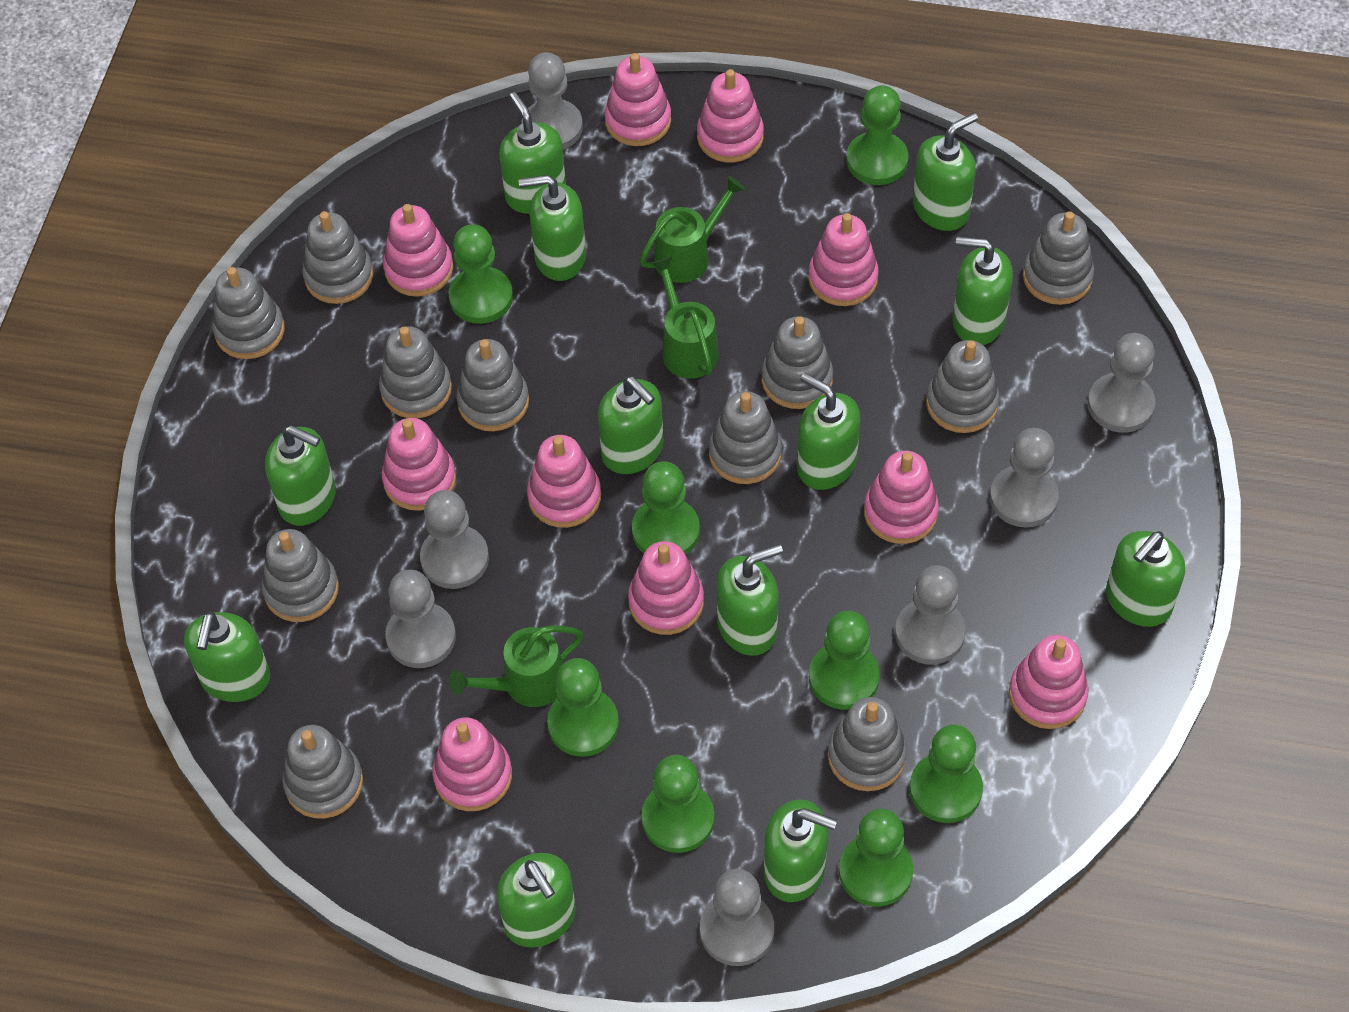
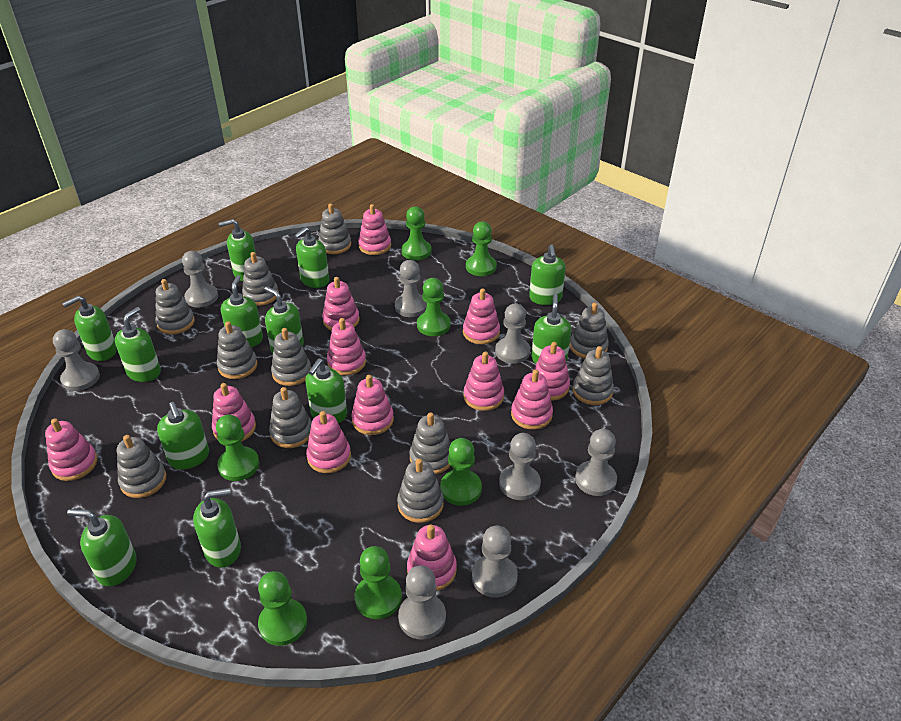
green pawn: [449,224,513,324] [547,658,619,757] [632,461,700,555] [642,755,714,853] [809,611,880,710] [839,809,913,907] [846,85,909,185] [909,725,983,823] = 8 -> [216,414,259,481] [258,571,307,646] [355,546,402,619] [401,206,432,260] [417,278,450,336] [440,438,482,506] [466,221,497,276] = 7
green watering can: [449,625,583,707] [639,176,745,283] [651,257,719,379] = 3 -> none = 0
grey pawn: [385,570,456,668] [420,490,489,589] [521,52,583,150] [700,869,774,966] [895,565,966,665] [990,428,1059,528] [1088,333,1156,433] = 7 -> [53,329,100,391] [182,251,218,308] [395,260,427,317] [398,565,446,640] [472,526,518,598] [495,303,530,364] [499,433,541,500] [575,429,617,496] = 8
pink stacking toy: [382,418,456,511] [383,204,453,297] [432,717,512,811] [527,435,601,528] [605,53,671,146] [628,541,704,635] [697,69,764,162] [808,213,879,306] [864,451,939,544] [1009,635,1088,729] = 10 -> [45,418,98,481] [212,383,256,442] [306,411,351,473] [322,277,360,331] [327,318,366,375] [351,375,394,435] [358,204,391,255] [407,525,457,591] [463,288,500,344] [464,351,504,411] [511,369,553,430] [534,342,570,401] = 12

